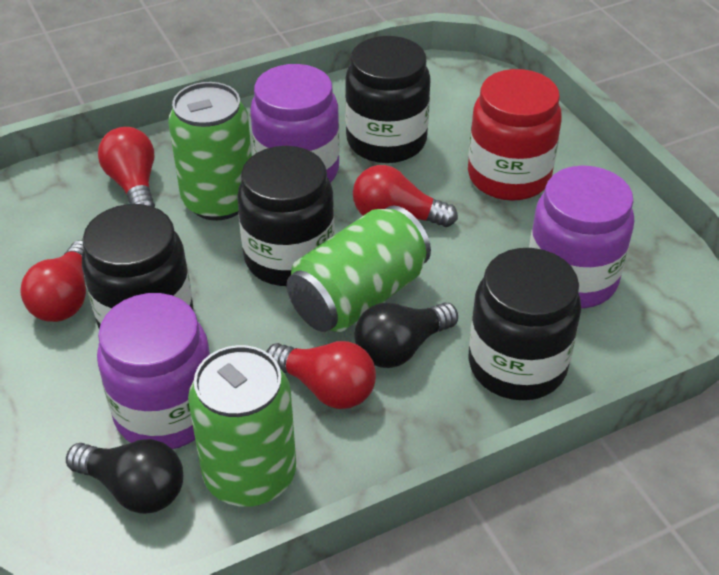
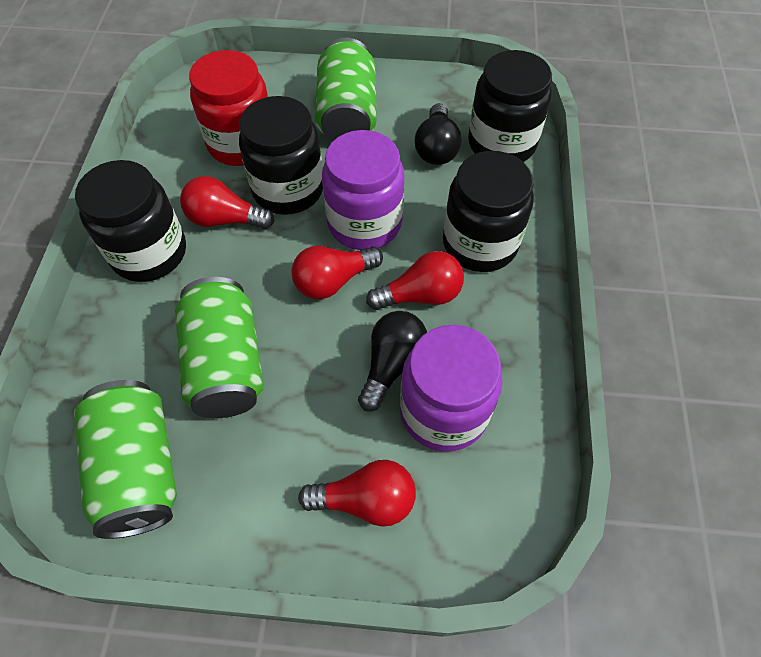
purple jar: [97,293,210,449] [250,64,340,183] [529,165,634,309] = 3 -> [322,130,404,250] [400,325,503,452] = 2

